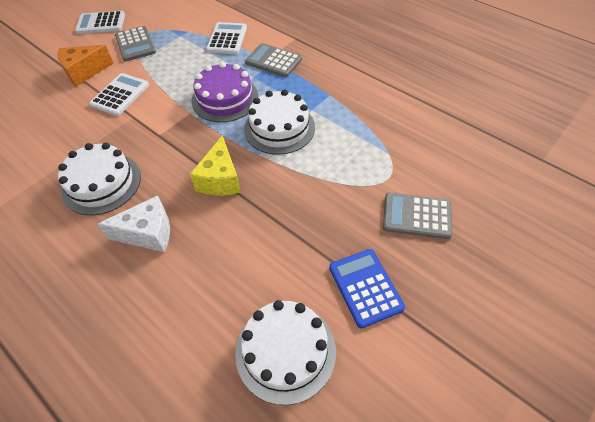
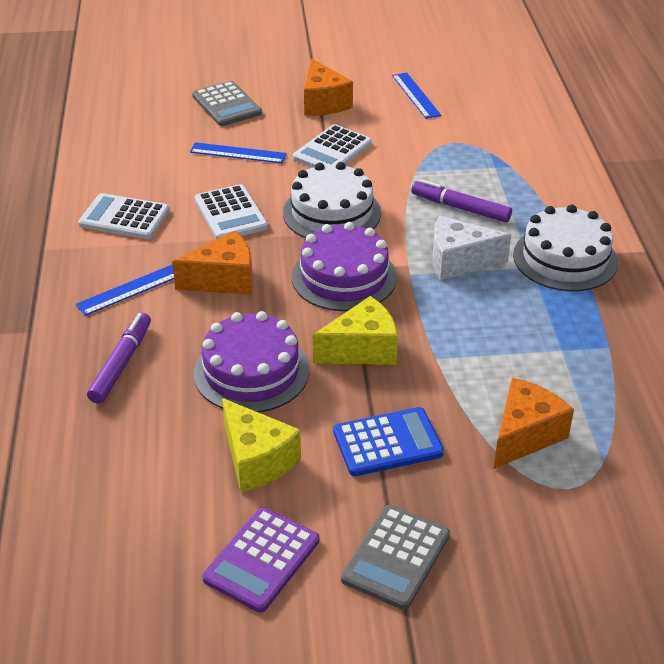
blue ruler: none = 0 -> [76,265,174,316] [190,142,287,163] [392,73,441,119] = 3
grey calculator: [115,26,156,61] [245,43,302,77] [383,192,452,239] = 3 -> [192,81,262,126] [341,505,450,610] = 2
orange cheese: [58,45,113,87] = 1 -> [172,231,253,295] [304,58,353,116] [494,378,574,469] = 3
purple cake: [191,62,259,122] = 1 -> [194,311,310,413] [292,222,397,311] = 2
purple calculator: none = 0 -> [202,507,319,613] = 1
purple marker: none = 0 -> [87,313,151,404] [411,179,512,222] = 2
white cake: [58,143,141,215] [235,300,336,405] [244,89,315,155] = 3 -> [283,162,381,238] [513,205,618,291] = 2
yellow cheese: [190,135,241,196] = 1 -> [222,398,301,492] [313,296,398,365] = 2

